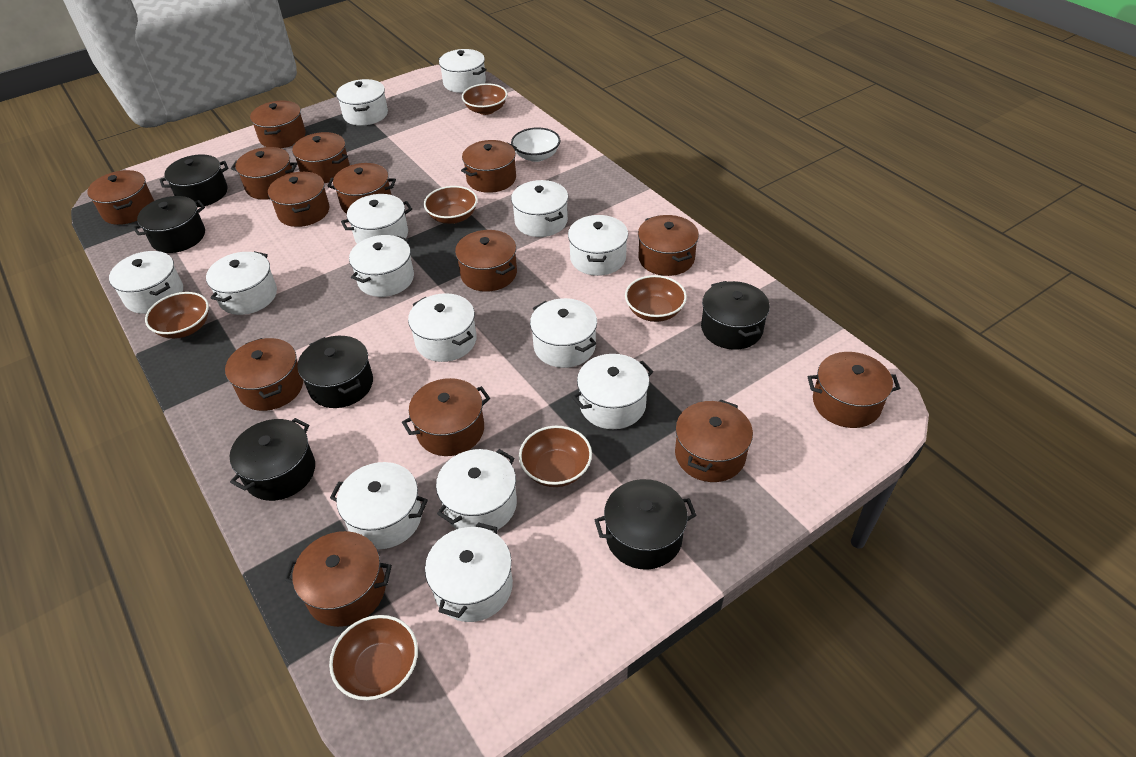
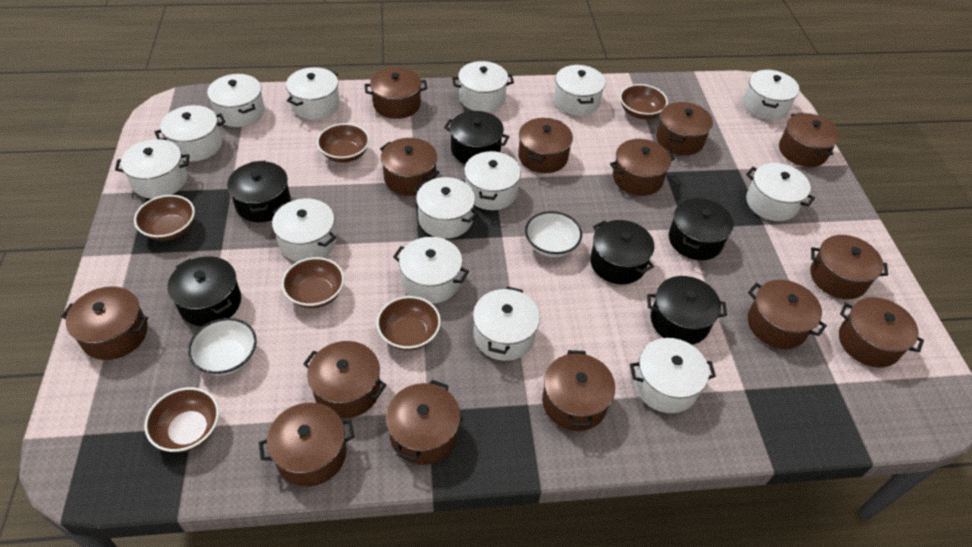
white bowl: [511,128,560,162] = 1 -> [188,318,257,375] [525,211,582,257] = 2

